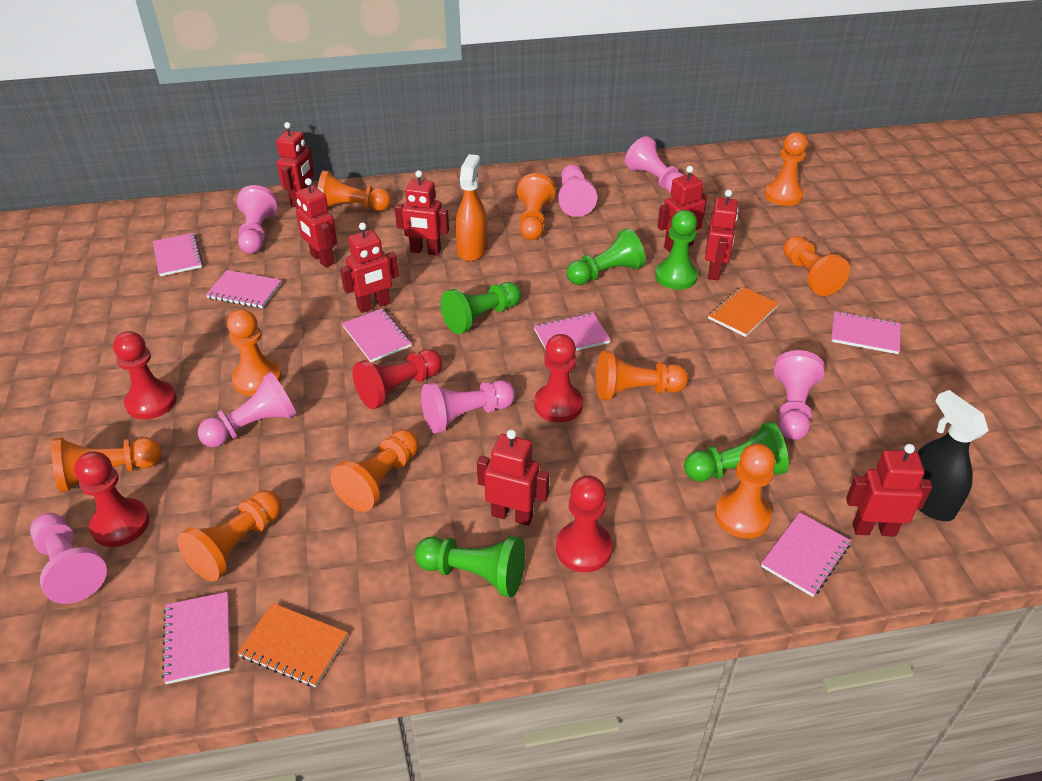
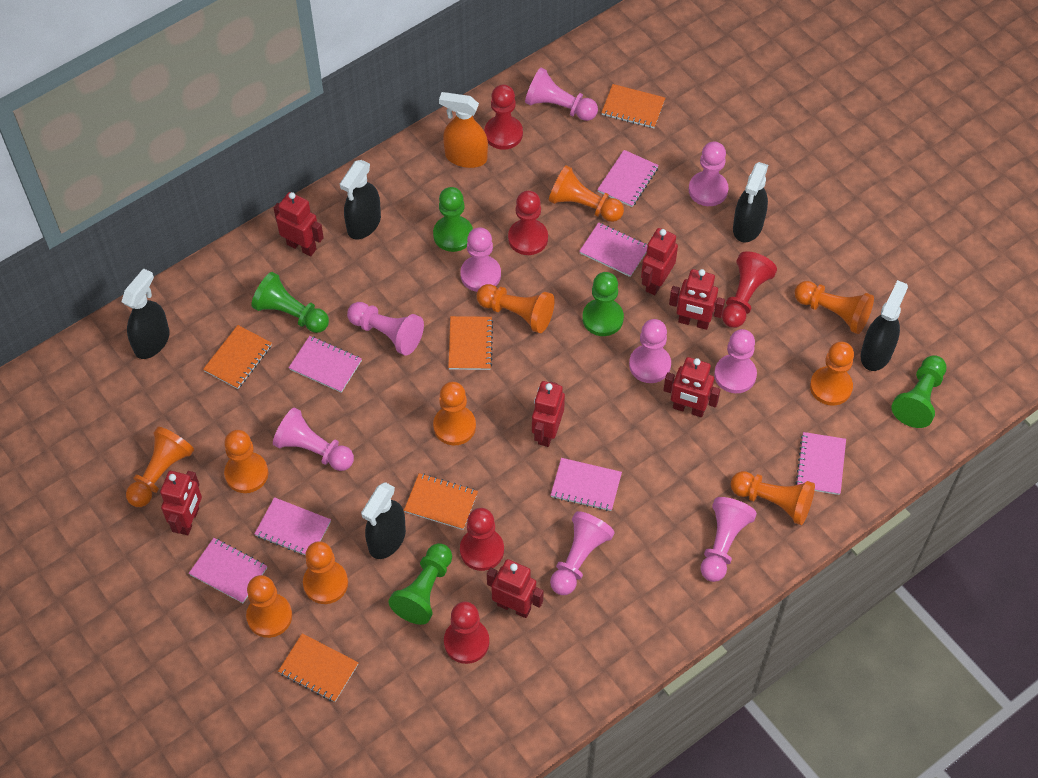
black spray bottle: [918,390,989,521] = 1 -> [122,268,170,359] [340,160,381,239] [361,482,406,559] [733,162,768,243] [861,280,908,371] = 5
orange notebook: [237,603,348,687] [708,286,779,337] = 2 -> [203,325,272,389] [278,633,359,702] [404,473,478,530] [448,316,493,370] [601,84,665,128] = 5
pink pawn: [30,513,107,604] [198,372,296,447] [237,185,278,254] [421,380,515,434] [558,165,597,217] [625,136,684,193] [774,350,825,440] = 7 -> [273,408,354,471] [347,302,424,356] [460,228,501,292] [525,67,598,121] [550,511,615,595] [629,319,671,383] [689,142,729,206] [701,497,757,582] [714,329,757,393] = 9
red robot: [276,122,314,207] [296,178,337,268] [340,222,399,313] [394,170,449,256] [477,429,549,526] [657,166,707,252] [705,190,739,280] [846,444,932,537] = 8 -> [160,471,202,535] [274,192,324,256] [487,559,544,618] [532,381,565,447] [641,228,678,295] [663,357,721,417] [669,269,725,330] = 7

